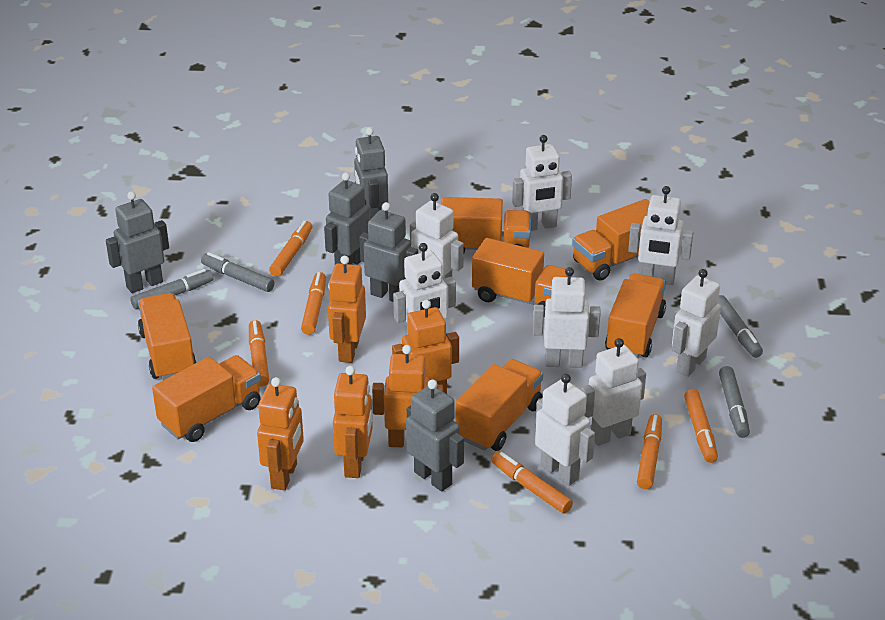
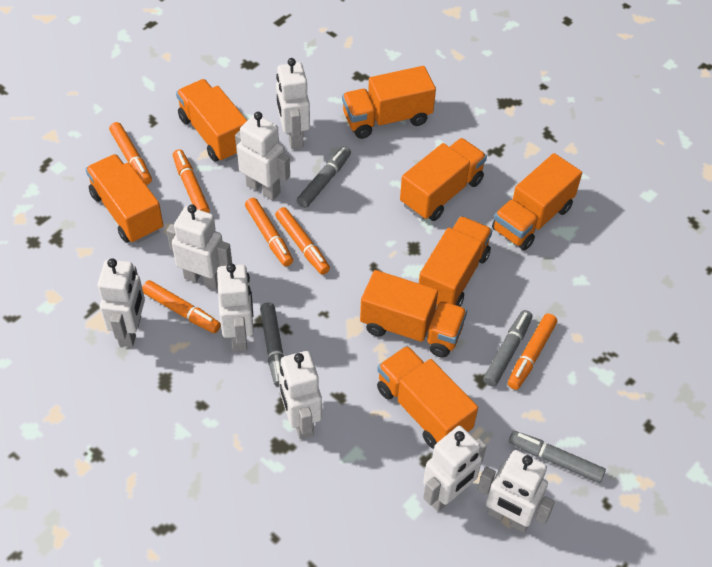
grey robot: [106,191,169,293] [324,172,370,265] [354,127,388,219] [359,202,418,302] [406,380,464,492] = 5 -> none = 0
orange robot: [257,377,304,491] [328,256,366,363] [333,366,373,478] [372,345,443,447] [392,300,459,394] = 5 -> none = 0
orange truck: [138,293,197,380] [152,355,261,442] [441,197,531,253] [455,359,543,451] [472,238,572,317] [572,199,650,281] [605,273,666,358] = 7 -> [85,154,163,243] [176,79,247,162] [342,66,436,139] [360,270,467,358] [377,346,478,449] [400,138,487,221] [419,216,492,308] [492,153,582,250] = 8

